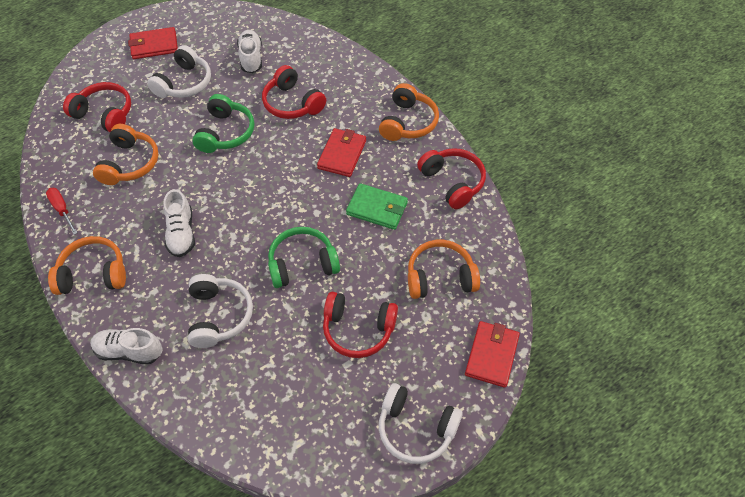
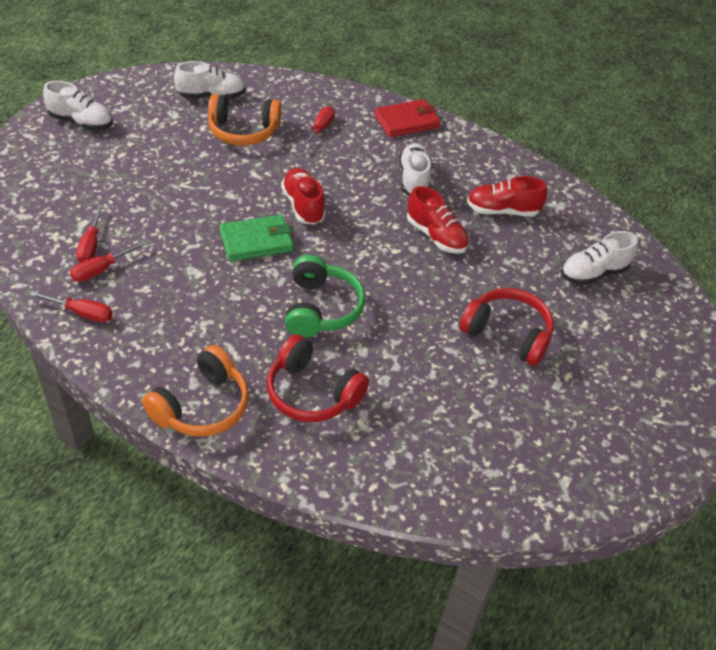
green headphones: [192,94,254,153] [268,227,340,288] = 2 -> [285,255,366,338] = 1
orange headphones: [48,236,126,295] [93,124,159,185] [379,83,439,141] [408,240,480,299] = 4 -> [142,345,249,437] [208,94,281,146] = 2
red headphones: [63,82,131,132] [262,65,326,119] [323,292,398,358] [417,148,486,209] = 4 -> [267,334,369,422] [460,288,554,366] = 2
red screwdriver: [46,188,78,235] = 1 -> [29,291,113,322] [70,241,148,282] [76,205,104,263] [300,106,335,149] = 4
red shoe: none = 0 -> [281,168,326,225] [407,186,469,254] [467,176,547,217] = 3
red wallet: [128,27,178,59] [317,128,366,177] [465,321,520,388] = 3 -> [374,99,441,138] = 1
white headphones: [147,45,211,98] [188,274,253,348] [379,383,463,464] = 3 -> none = 0
white shoe: [90,328,163,365] [163,189,195,257] [237,30,262,73] = 3 -> [43,81,113,130] [174,61,246,99] [399,143,431,195] [561,231,638,285] = 4

